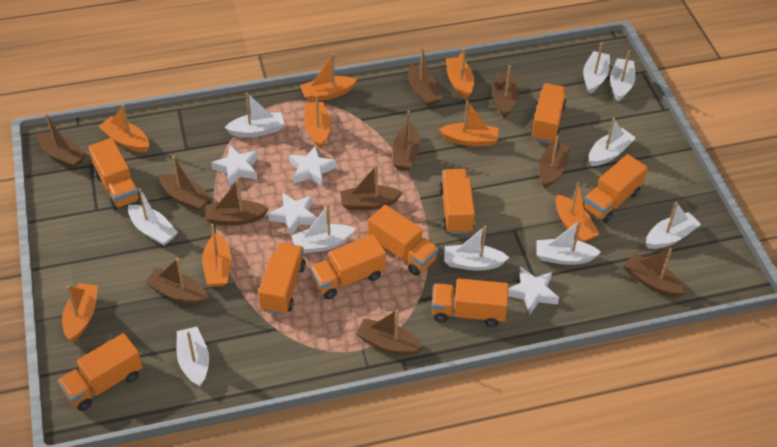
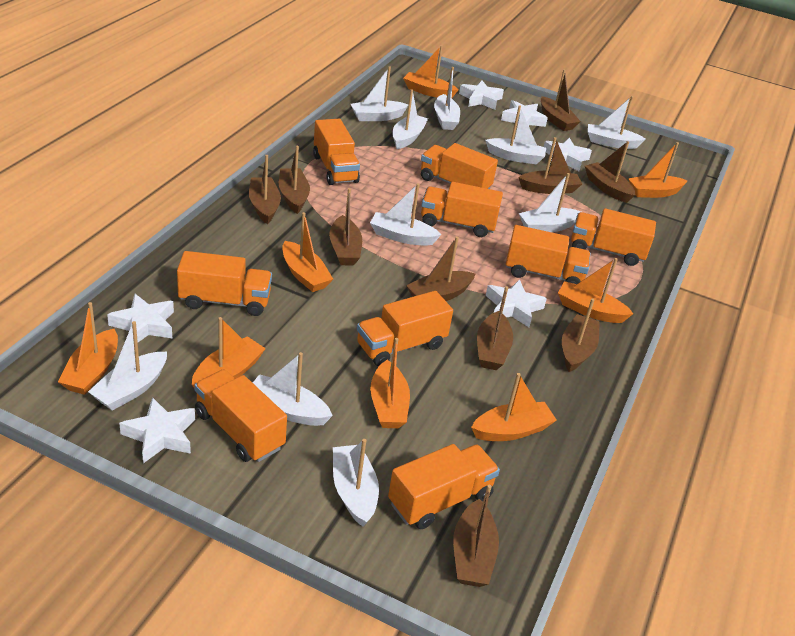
brown boat: [37,113,87,168] [145,258,208,305] [159,156,212,211] [205,180,269,225] [340,164,403,210] [356,309,424,355] [393,110,420,171] [408,49,443,107] [493,65,518,118] [539,136,570,188] [624,248,686,297] = 11 -> [249,155,281,224] [279,145,310,214] [329,188,362,265] [406,236,475,301] [453,485,499,587] [477,286,513,370] [518,137,582,194] [541,70,581,131] [562,299,600,372] [585,141,635,203] = 10
white star: [211,145,258,186] [268,193,317,236] [289,145,336,187] [508,267,559,315] = 4 -> [107,294,174,342] [119,397,195,463] [459,80,504,110] [486,279,547,327] [501,100,548,127] [544,138,592,171] = 6

